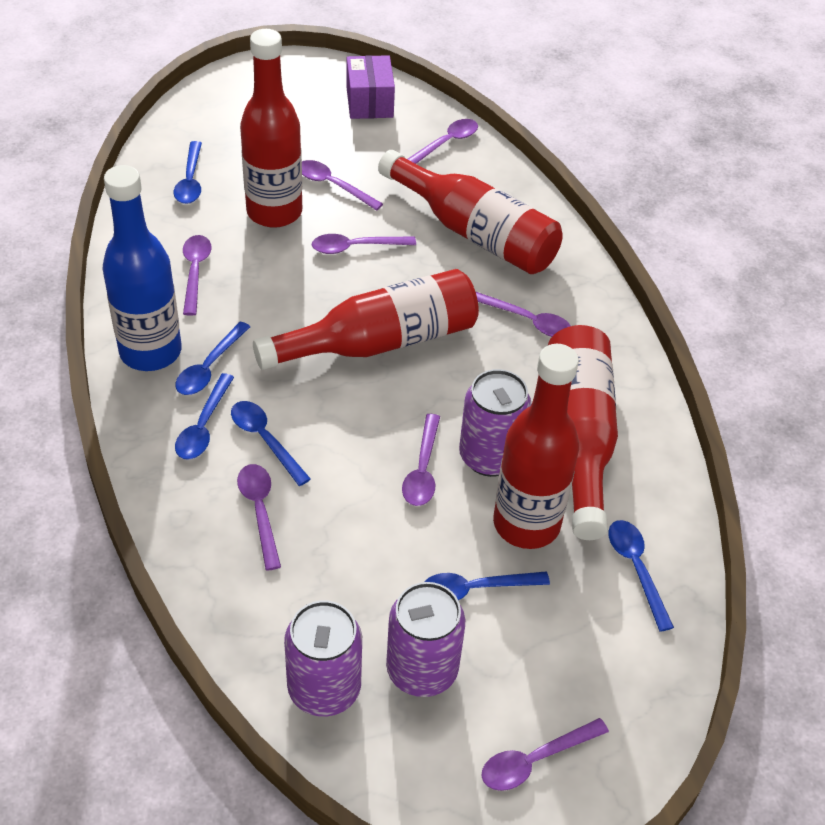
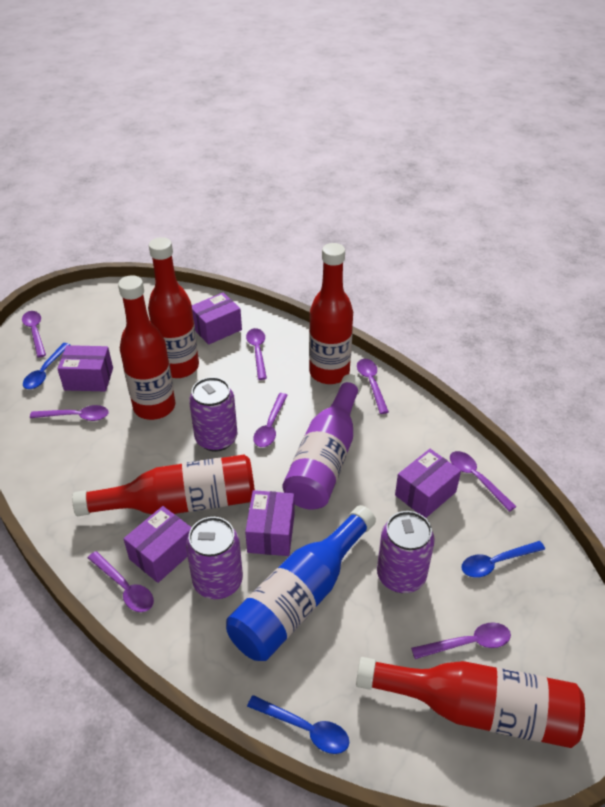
blue spoon: [174,141,202,204] [175,322,250,395] [175,373,234,459] [231,401,311,486] [424,572,550,600] [608,520,674,632] = 6 -> [23,343,70,389] [247,695,349,754] [461,541,545,578] = 3
purple bottle: none = 0 -> [283,374,362,510] = 1
purple box: [346,55,395,119] = 1 -> [57,345,113,391] [123,506,192,583] [192,292,242,345] [245,490,295,556] [395,449,461,518] = 5

